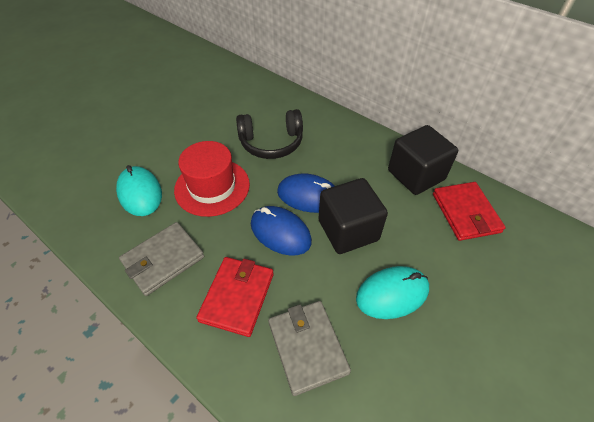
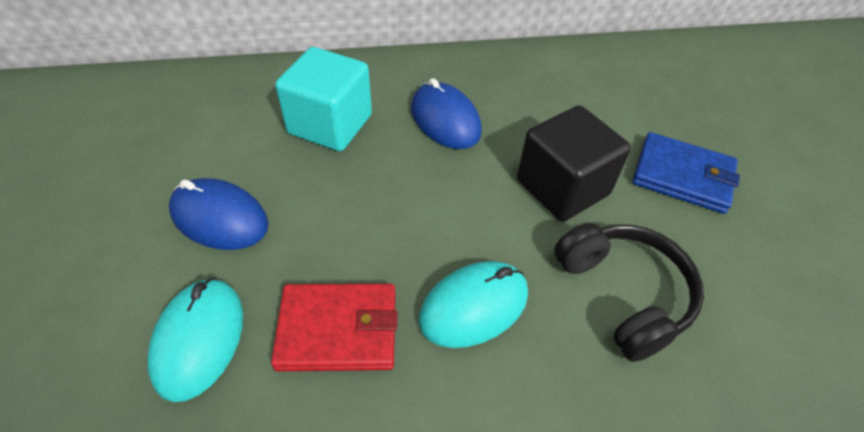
black cube: [319,178,388,254] [388,125,458,195] = 2 -> [517,105,631,221] = 1
blue wallet: none = 0 -> [632,132,740,214] = 1
grey wallet: [119,222,204,296] [268,301,351,396] = 2 -> none = 0
red hat: [174,141,250,217] = 1 -> none = 0
red wallet: [196,257,274,337] [433,182,506,241] = 2 -> [271,284,397,371] = 1
turquoise cube: none = 0 -> [275,47,372,151] = 1

